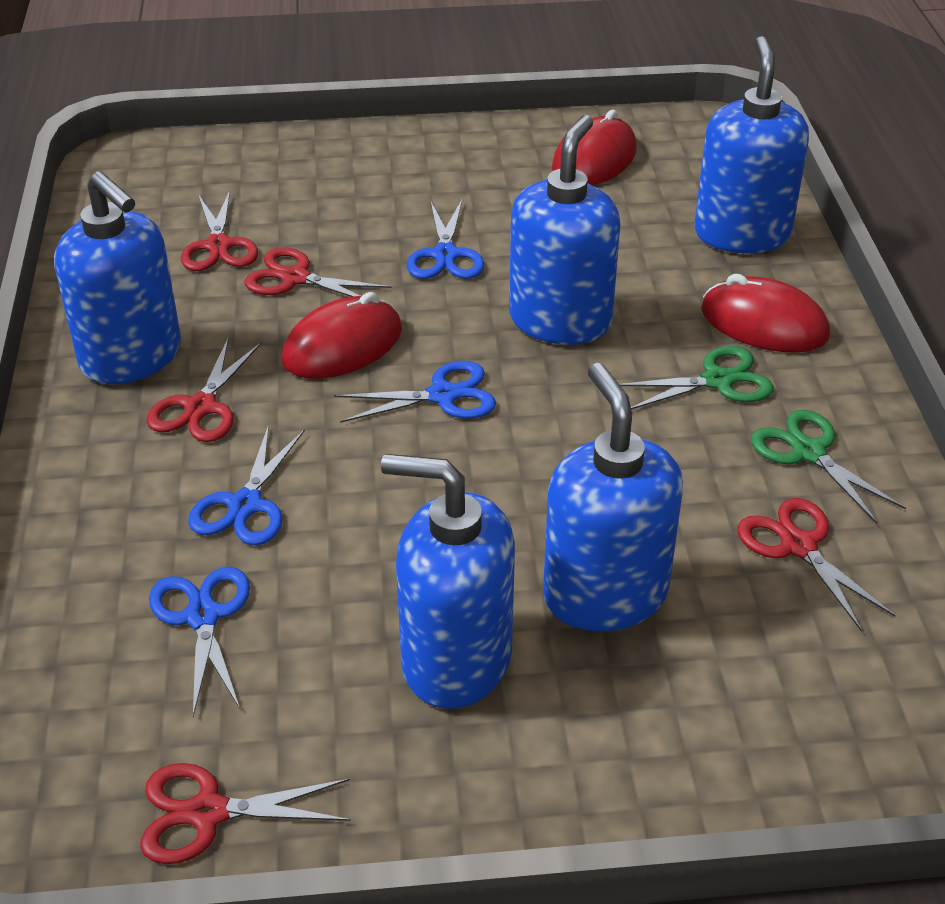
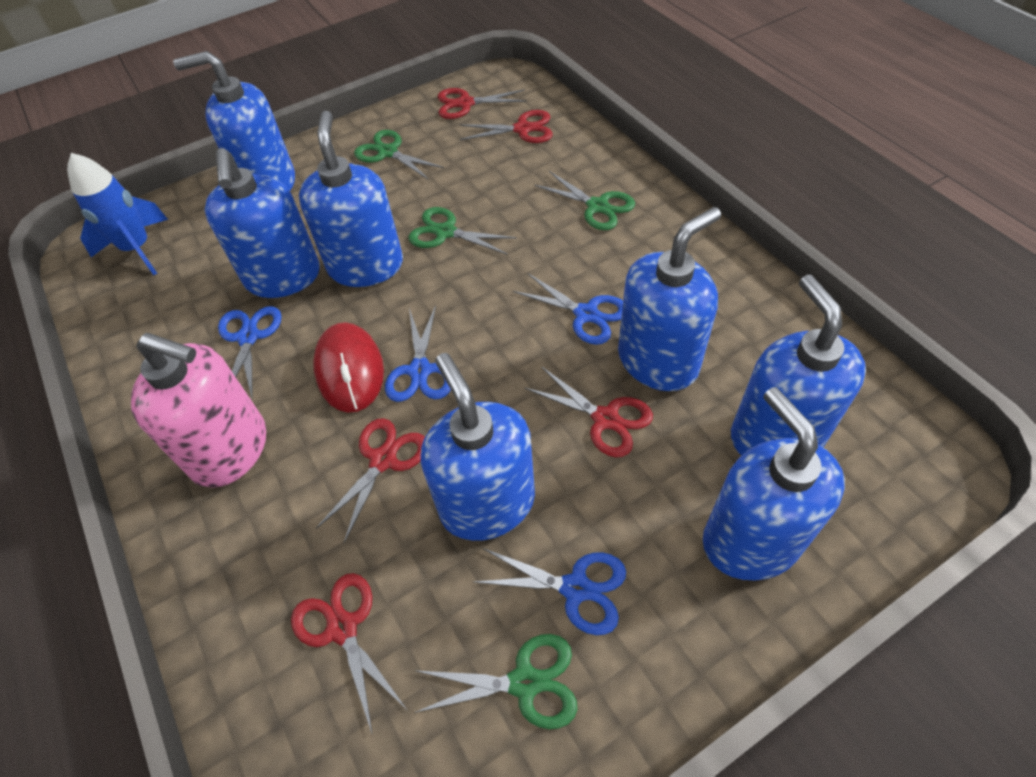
blue rocket: none = 0 -> [67,153,168,275] = 1
blue soap dispenser: [54,171,181,384] [381,454,515,709] [509,115,620,345] [543,363,683,632] [694,36,809,253] = 5 -> [173,51,295,191] [204,148,320,298] [299,111,403,287] [421,353,535,541] [618,207,721,391] [703,387,845,580] [731,275,866,456] = 7
green scissors: [619,346,774,409] [751,410,906,524] = 2 -> [354,130,444,180] [409,207,517,255] [414,634,577,729] [534,171,635,230] = 4
pink soap dispenser: none = 0 -> [131,333,266,488] = 1
red mouse: [282,292,402,379] [552,110,637,185] [701,274,830,353] = 3 -> [313,322,384,413] = 1

